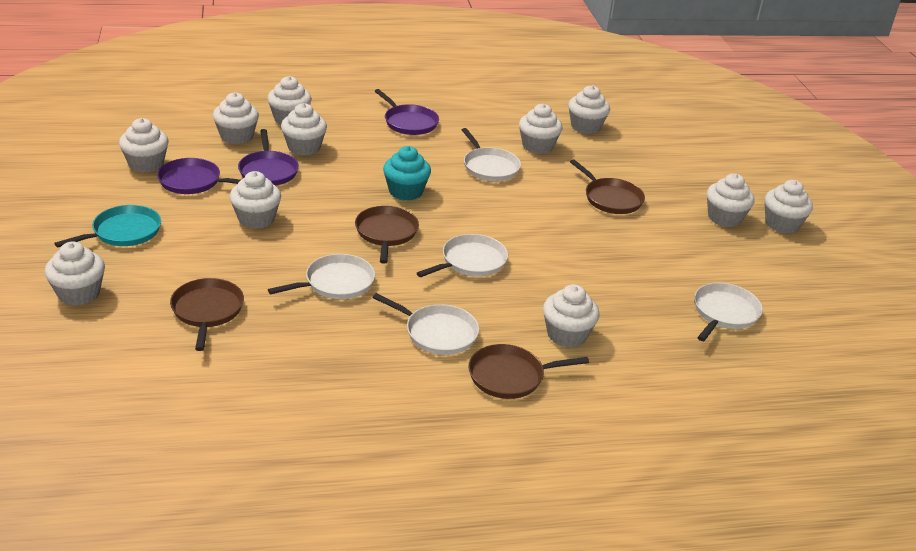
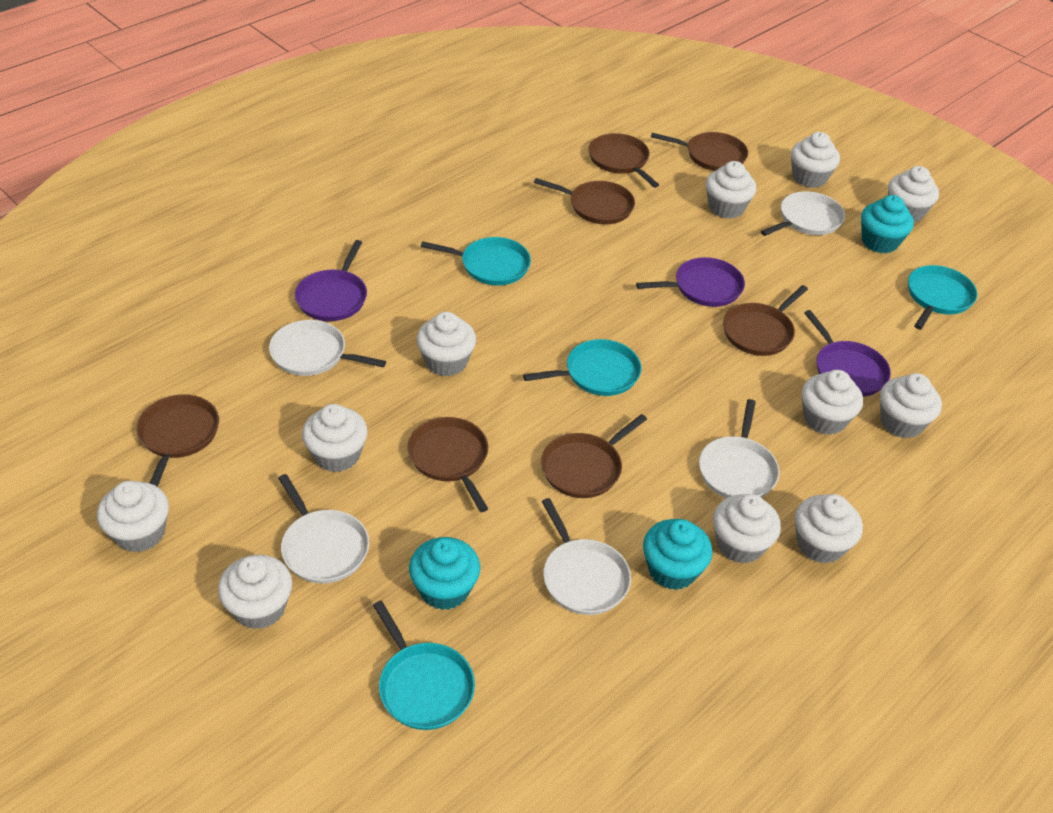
brown pan: [170,278,244,351] [355,206,419,264] [468,344,589,399] [570,159,645,214] = 4 -> [136,394,219,487] [408,417,488,512] [534,178,635,224] [541,414,647,498] [588,133,659,188] [651,132,748,171] [723,285,808,356] = 7
turquoise cupcake: [383,146,431,201] = 1 -> [409,537,480,610] [643,519,712,590] [861,195,914,254] = 3
turquoise pan: [54,205,161,248] = 1 -> [373,601,475,730] [421,237,531,285] [523,339,642,396] [908,265,977,330] = 4

